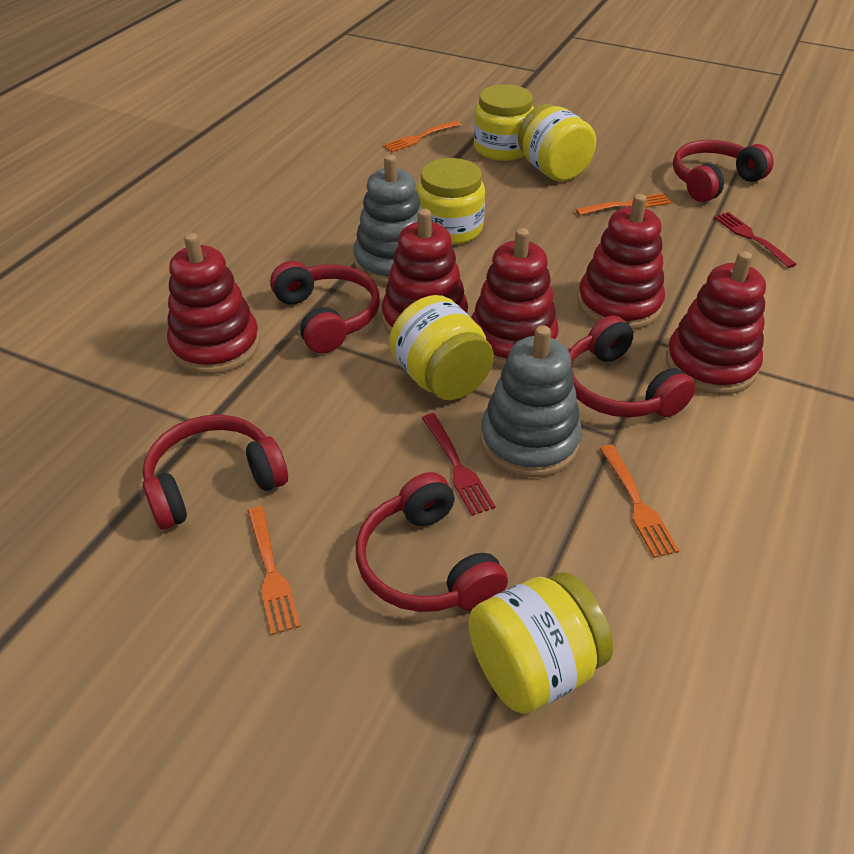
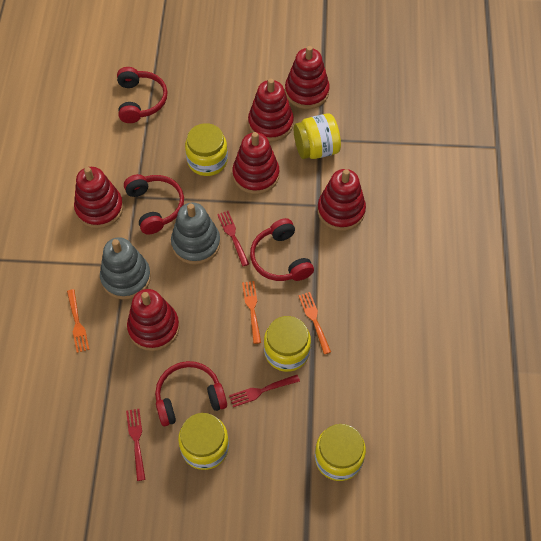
orange fork: [248,506,300,635] [383,121,461,152] [576,193,672,216] [599,445,679,558] = 4 -> [67,289,89,353] [242,281,261,344] [298,292,331,354] = 3
red fork: [422,413,496,516] [714,212,797,268] = 2 -> [126,409,146,481] [217,211,249,266] [229,375,300,407] = 3
red headphones: [142,415,288,529] [270,261,380,353] [356,472,508,612] [569,316,696,417] [673,140,774,202] = 5 -> [117,67,167,123] [124,174,184,235] [155,361,227,426] [250,218,314,281] = 4
red stacking toy: [167,233,260,374] [382,209,468,335] [471,228,559,367] [577,194,665,330] [666,251,766,395] = 5 -> [74,167,123,229] [127,289,180,351] [232,132,279,194] [248,79,294,142] [285,46,330,109] [318,169,366,231] = 6

